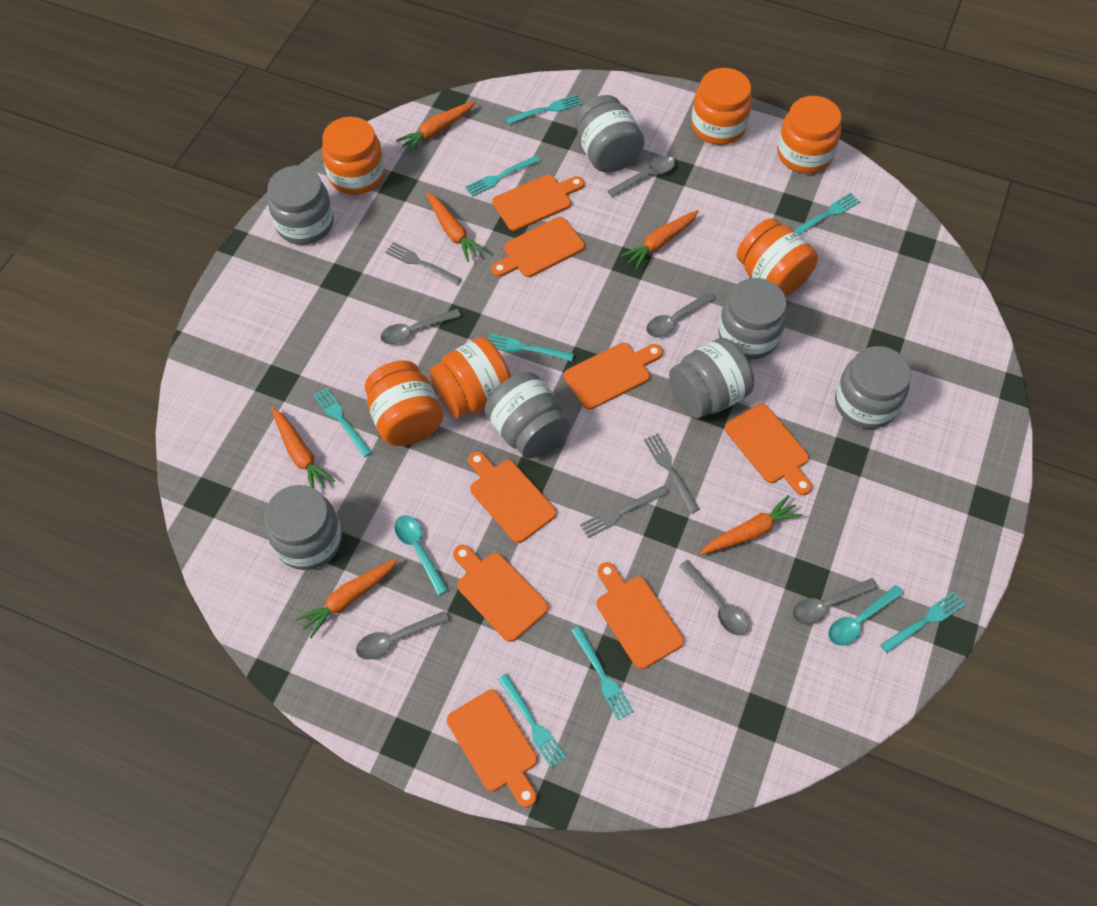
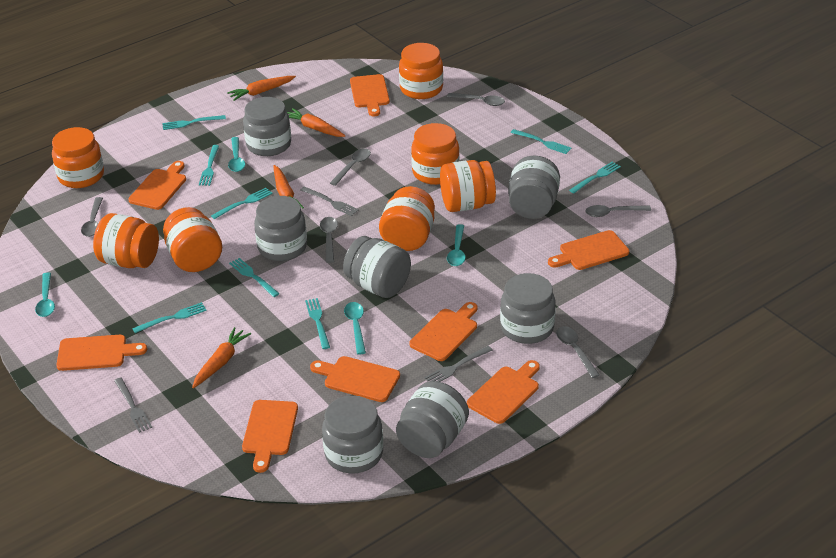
orange carrot: [272,408,335,488] [296,558,398,638] [396,101,476,153] [426,192,487,262] [621,210,699,269] [700,495,803,555] = 6 -> [192,327,251,388] [227,76,296,101] [274,165,304,208] [287,108,345,137] = 4
orange jar: [322,117,385,195] [365,360,443,446] [430,337,511,418] [691,68,752,145] [737,218,818,297] [777,96,842,173] = 6 -> [52,127,104,188] [93,213,159,268] [163,207,222,272] [379,186,435,251] [399,43,443,99] [411,123,460,185] [440,160,496,212] = 7
turquoise spoon: [394,515,448,595] [828,585,904,646] = 2 -> [35,272,55,317] [228,137,245,172] [344,302,366,355] [447,224,466,266] = 4

